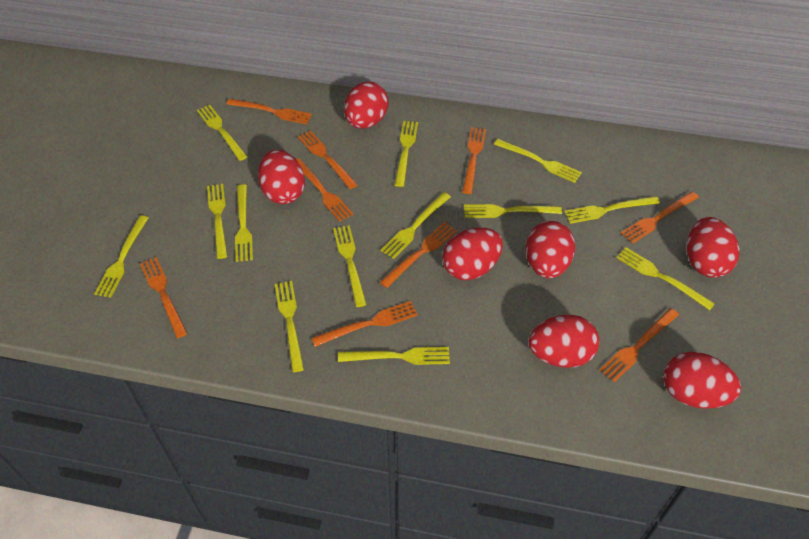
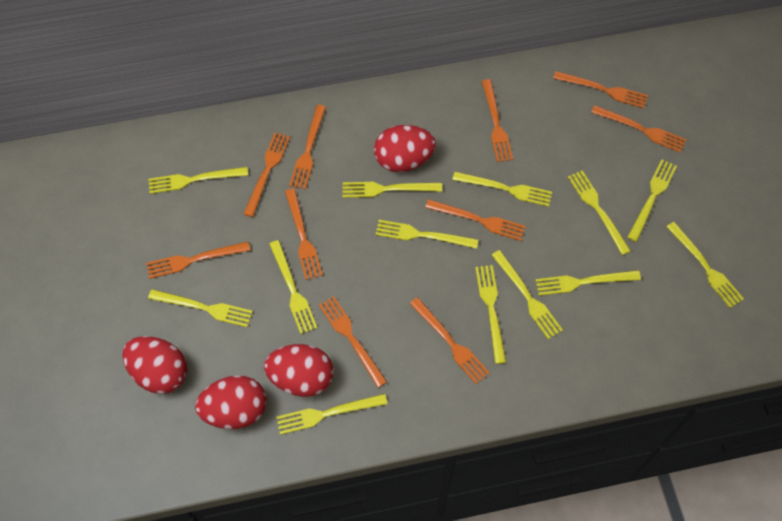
orange fork: [140,257,188,338] [226,98,312,124] [296,158,353,222] [298,131,358,189] [311,301,418,347] [380,222,457,288] [462,127,486,194] [600,308,679,382] [621,191,699,244] = 9 -> [146,242,250,279] [244,132,290,217] [285,189,323,280] [289,105,326,190] [319,296,387,388] [409,297,490,384] [425,199,526,241] [482,79,513,162] [553,71,648,108] [591,105,686,153] = 10
red egg: [258,150,305,204] [344,82,389,129] [442,227,503,280] [526,221,575,278] [529,315,600,368] [663,352,741,409] [687,217,739,278] = 7 -> [122,336,187,394] [195,376,266,429] [264,344,333,397] [374,125,436,172] = 4

